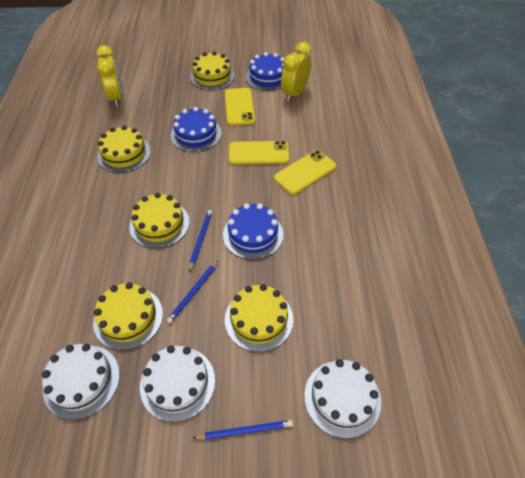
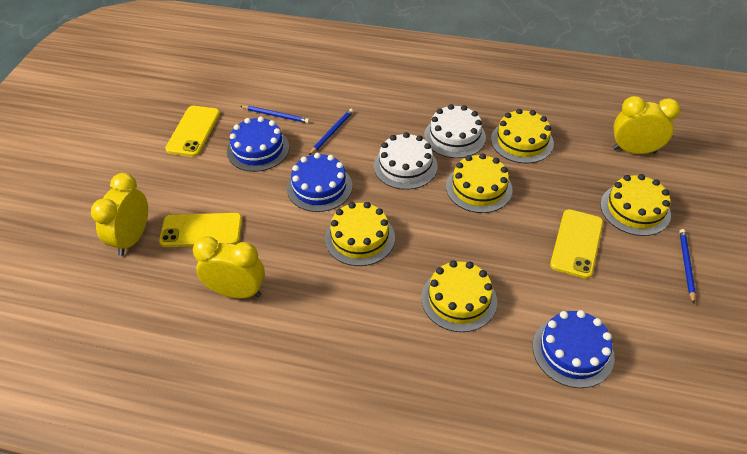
white cake: [42,344,120,420] [140,345,215,422] [304,359,381,438] = 3 -> [374,132,438,190] [424,104,486,158] = 2
yellow clock: [96,45,123,107] [281,42,311,102] = 2 -> [91,173,148,256] [193,236,265,299] [613,96,680,154] = 3

